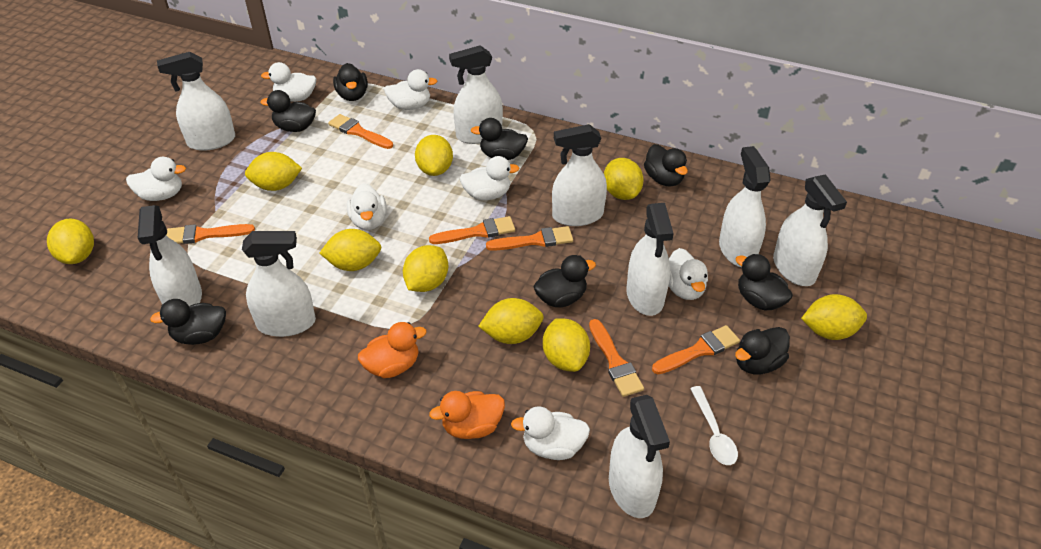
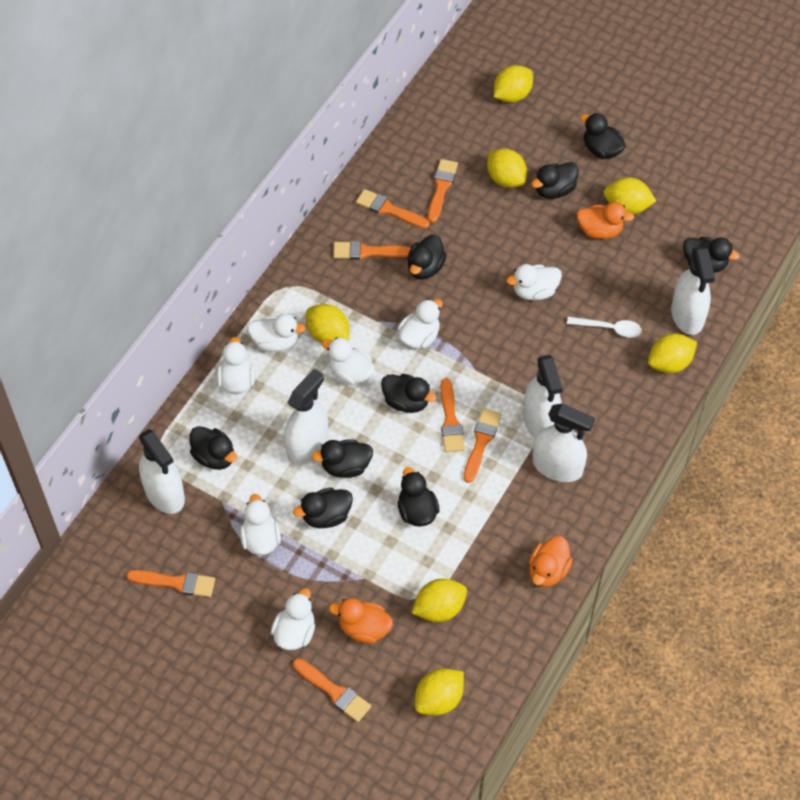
black duck: [150,299,226,345] [260,90,316,132] [333,63,368,101] [471,118,528,160] [533,255,596,307] [644,144,688,187] [735,327,790,374] [736,254,793,310] = 8 -> [189,426,237,470] [293,487,353,528] [312,439,373,478] [381,374,436,413] [398,467,440,527] [407,234,447,280] [532,162,579,199] [580,113,626,159] [683,237,740,273] = 9
orange brush: [166,224,255,244] [328,114,393,149] [429,216,515,244] [486,226,573,251] [589,319,644,397] [652,325,740,374] = 6 -> [127,570,215,597] [293,658,371,722] [333,241,411,260] [356,189,430,228] [428,159,458,223] [441,378,465,452] [464,408,502,483] = 7
orange duck: [358,322,427,378] [429,391,505,439] = 2 -> [329,598,393,644] [529,536,573,587] [577,202,634,239] = 3
white spray bottle: [138,205,202,306] [157,52,235,151] [242,231,316,337] [449,45,503,144] [552,124,607,226] [609,395,670,518] [626,203,674,316] [719,146,770,267] [773,174,847,286] = 9 -> [139,429,185,514] [284,369,328,465] [523,355,563,438] [532,403,595,482] [671,247,715,335] = 5
yellow lemon: [47,219,94,264] [245,152,302,191] [319,229,381,271] [403,245,448,292] [415,135,453,176] [478,298,544,344] [543,318,590,372] [604,158,644,200] [801,294,867,340] = 9 -> [306,304,349,343] [412,579,467,622] [415,668,464,716] [487,149,527,188] [494,65,533,103] [604,177,656,214] [648,334,697,373] = 7

